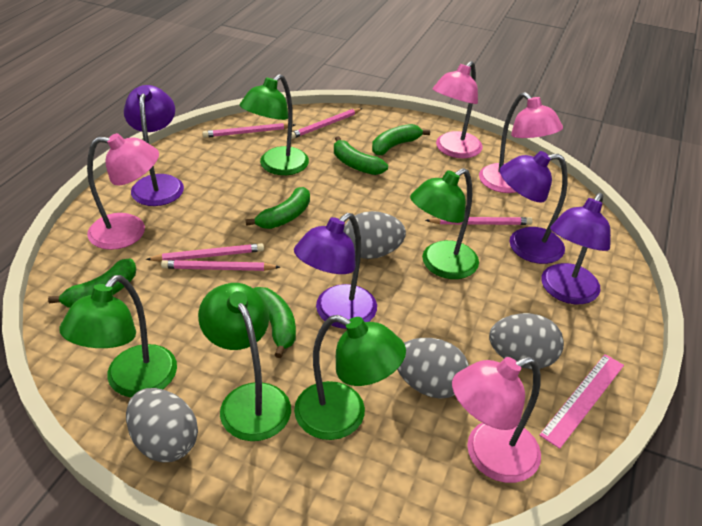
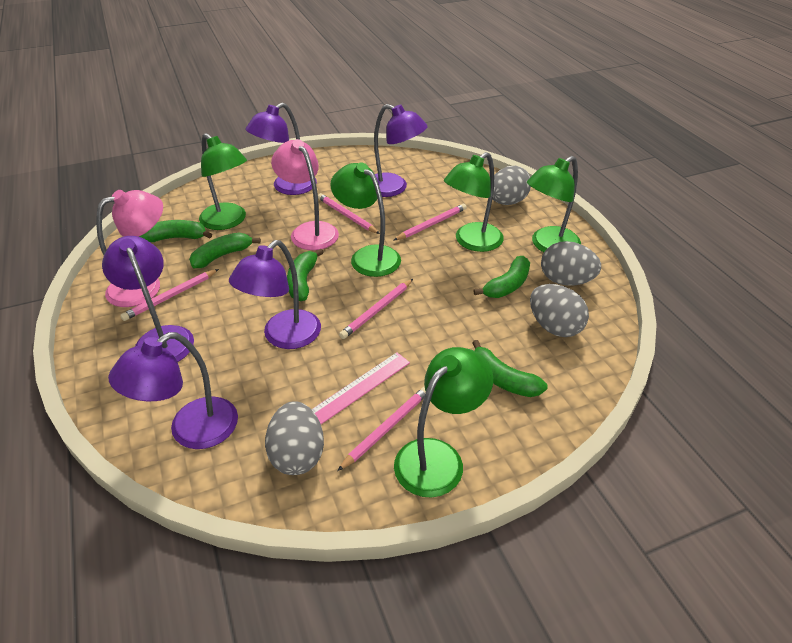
pink lamp: [87,133,159,250] [433,61,483,158] [452,357,541,483] [479,92,563,193] = 4 -> [96,190,163,307] [271,139,339,250] = 2
purple lamp: [124,85,184,206] [294,213,377,329] [500,151,568,264] [541,193,611,304] = 4 -> [102,236,194,362] [108,332,238,449] [229,240,321,349] [246,103,317,195] [374,104,428,197] = 5

